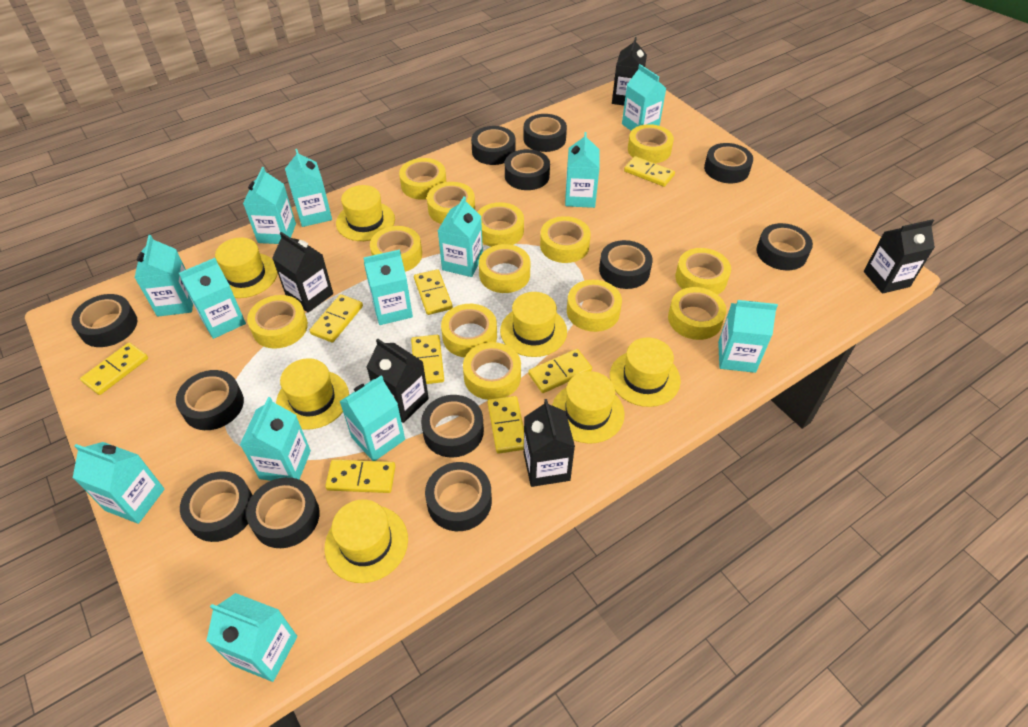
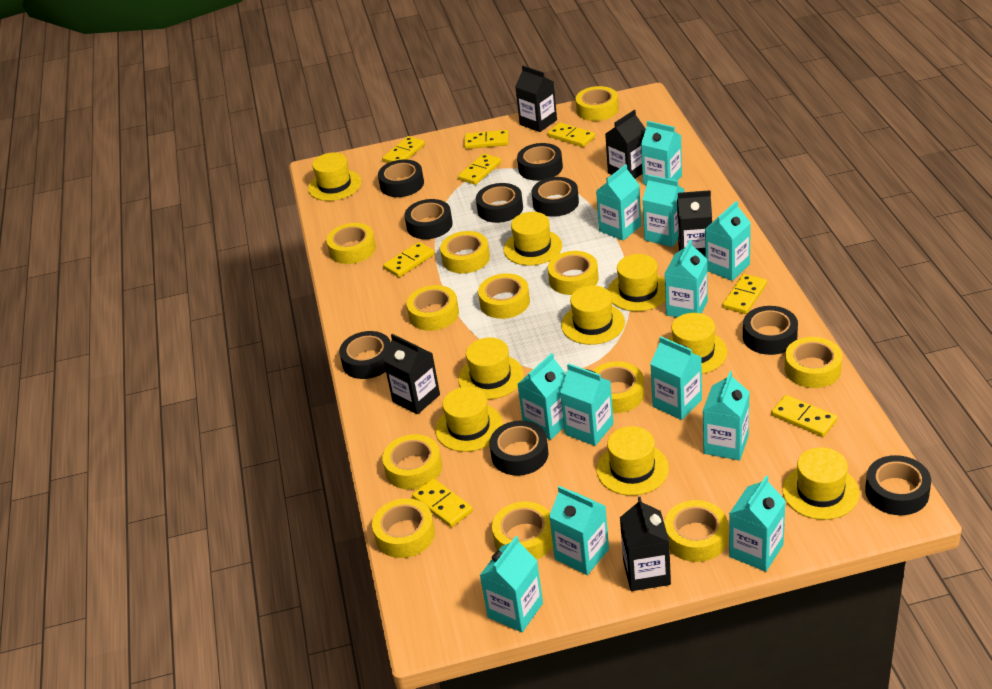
black tape: [71,294,137,347] [176,370,244,430] [180,471,252,542] [246,477,320,548] [421,395,484,458] [425,462,492,531] [471,126,515,165] [505,149,550,190] [523,114,567,152] [599,240,653,289] [704,143,753,183] [756,223,813,270] = 12 -> [339,331,391,379] [378,159,424,197] [404,199,453,239] [476,183,523,223] [489,421,548,476] [517,143,563,181] [532,177,579,217] [743,306,798,355] [865,455,931,515] = 9
turquoise carton: [73,442,164,524] [135,235,193,317] [179,258,246,339] [206,593,297,682] [240,397,311,481] [243,167,296,244] [285,149,332,227] [339,375,405,461] [363,250,413,325] [438,196,483,277] [565,132,600,208] [622,64,667,131] [718,300,778,373] = 13 -> [480,536,543,632] [518,353,566,440] [549,486,609,575] [560,363,614,446] [596,164,641,241] [641,121,682,185] [642,175,684,247] [650,336,702,420] [665,240,708,317] [703,371,750,461] [705,201,751,281] [729,476,786,572] = 12
yellow hat: [215,237,278,298] [276,358,349,430] [325,499,408,583] [336,185,395,241] [500,292,567,357] [552,371,625,444] [610,337,681,407] = 7 -> [308,152,361,201] [435,387,503,452] [458,338,524,399] [504,212,562,266] [561,285,625,345] [596,426,669,496] [608,254,666,311] [668,313,727,374] [782,447,860,520] = 9
yellow tape: [247,295,308,349] [370,226,422,272] [399,158,446,200] [427,182,475,224] [441,304,497,358] [463,342,521,400] [477,202,524,247] [479,244,530,293] [540,216,591,263] [567,280,622,332] [628,124,674,163] [668,287,726,340] [675,248,731,295] = 13 -> [327,223,376,264] [372,498,435,558] [382,434,442,490] [407,285,459,331] [440,231,490,273] [478,273,530,319] [492,502,553,559] [548,251,599,295] [576,86,619,121] [593,361,644,413] [664,500,728,562] [785,337,842,388] = 12

